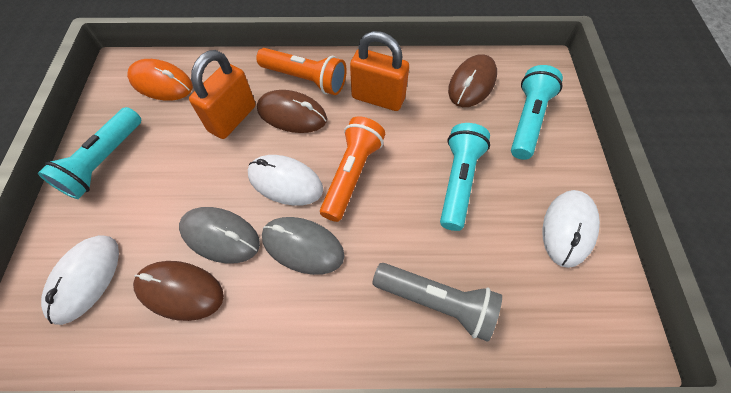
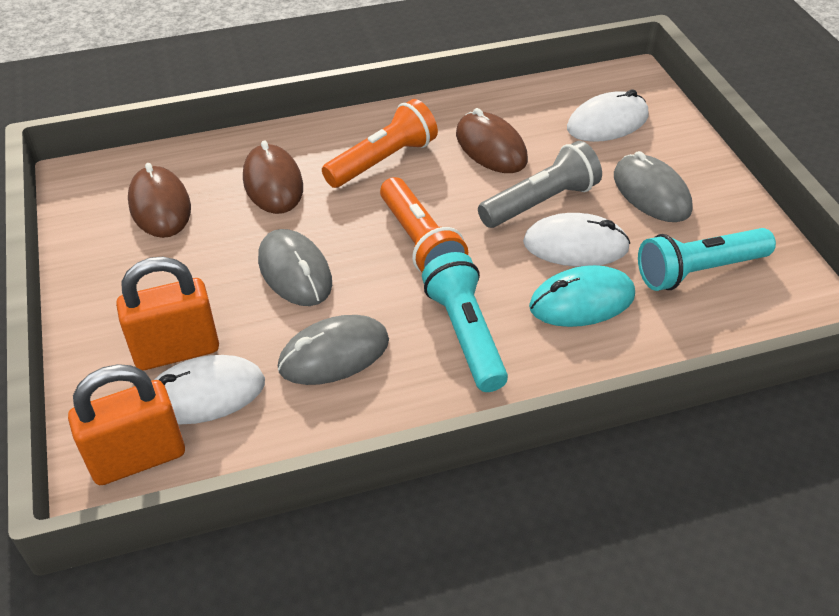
grey mouse: [179,207,260,264] [262,217,345,275] = 2 -> [258,229,332,306] [278,315,389,385] [614,151,693,222] = 3
orange mouse: [127,59,193,101] = 1 -> none = 0
turquoise flashlight: [38,107,141,199] [440,123,490,231] [511,65,563,160] = 3 -> [422,252,508,392] [638,228,776,291] = 2
turquoise mouse: none = 0 -> [529,265,635,327] = 1

